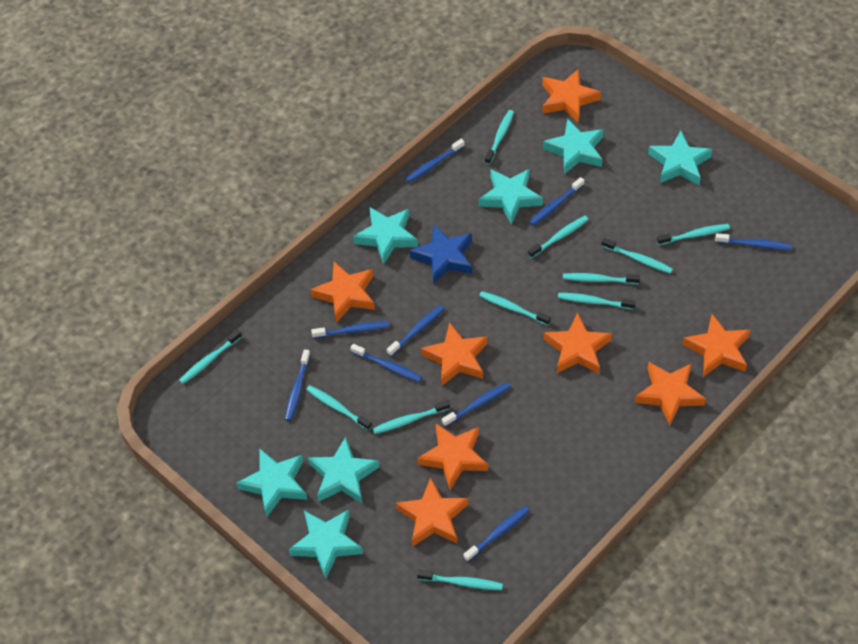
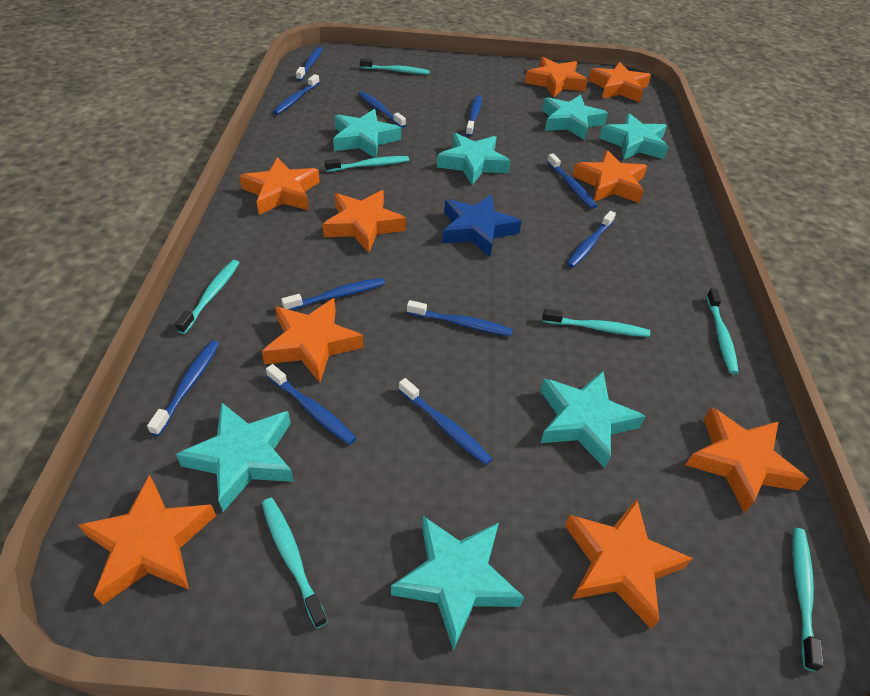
blue toothbrush: [285,349,310,421] [311,321,389,338] [350,344,422,382] [387,305,445,356] [406,139,465,183] [442,382,511,427] [463,506,530,562] [529,177,584,226] [715,233,792,250] = 9 -> [147,340,220,436] [266,364,356,445] [273,74,320,115] [281,278,385,310] [296,47,323,81] [358,91,406,128] [399,378,492,465] [407,300,513,336] [466,95,482,136] [547,153,597,209] [567,211,616,268] = 11
orange star: [310,262,375,322] [396,477,468,547] [417,424,488,490] [421,322,488,386] [542,70,601,123] [544,313,612,374] [635,362,706,425] [682,314,751,377] = 8 -> [78,475,216,605] [239,157,320,215] [262,298,364,383] [323,190,406,253] [525,57,588,98] [565,499,693,629] [573,150,647,203] [588,62,651,102] [685,407,809,513] = 9
turquoise toothbrush: [179,329,242,384] [306,385,372,431] [373,400,450,434] [417,570,503,590] [479,291,551,325] [485,110,514,165] [528,216,589,258] [558,293,636,310] [563,273,640,284] [601,238,673,274] [657,224,730,245] = 11 -> [175,260,239,334] [262,498,328,628] [325,156,409,172] [360,58,430,74] [542,309,650,337] [706,288,739,374] [792,528,824,671] = 7

